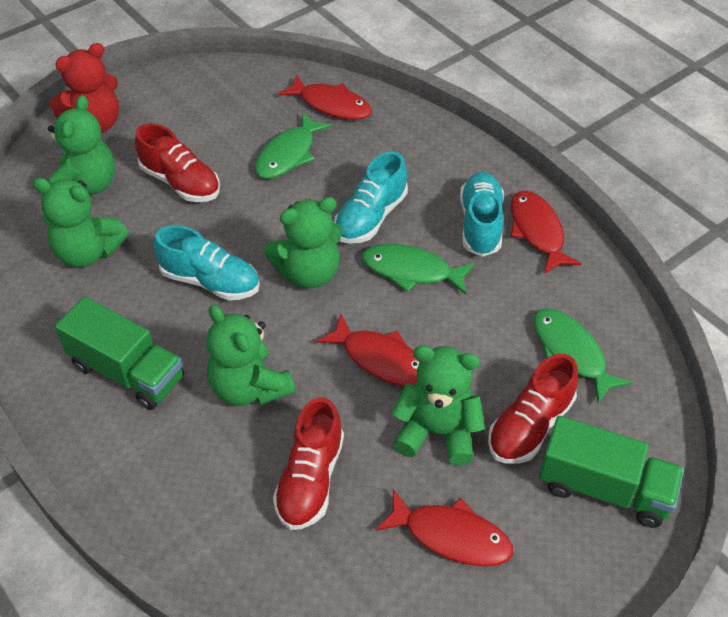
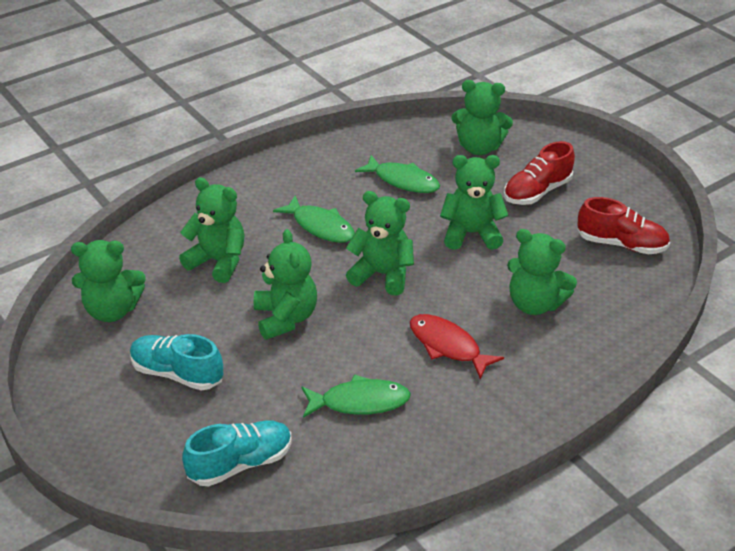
green teddy bear: [33,178,129,267] [48,95,115,194] [206,305,296,406] [264,197,342,288] [391,346,485,466] = 5 -> [71,240,146,322] [179,177,245,283] [254,229,317,340] [346,191,414,295] [440,155,509,250] [451,80,513,155] [507,229,577,315] = 7
green truck: [55,297,184,410] [539,416,684,528] = 2 -> none = 0
red fish: [278,74,372,120] [316,314,420,386] [376,489,513,566] [511,191,582,274] = 4 -> [410,314,504,379] = 1
red shoe: [135,124,220,202] [273,398,344,530] [488,354,578,464] = 3 -> [504,141,575,205] [577,197,670,254] = 2
red teddy bear: [50,43,119,133] = 1 -> none = 0
turquoise shoe: [154,225,260,300] [334,151,408,244] [460,172,504,257] = 3 -> [130,334,223,390] [182,420,292,487] = 2

